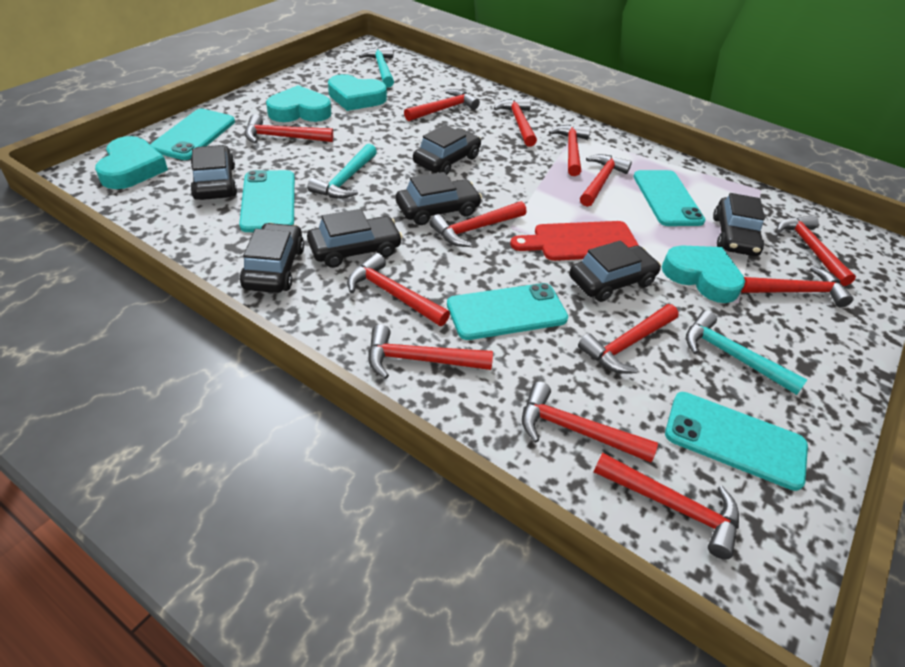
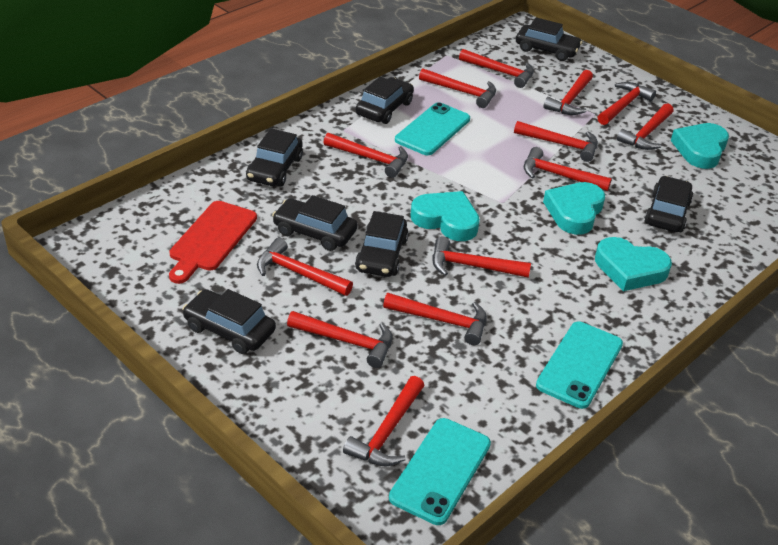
turquoise hammer: [308,144,377,199] [359,47,394,87] [686,310,807,395] = 3 -> none = 0
turquoise phone: [150,109,235,160] [239,170,295,232] [447,283,568,340] [633,170,705,226] [665,392,808,491] = 5 -> [389,418,491,525] [395,102,470,155] [536,322,623,409] = 3

